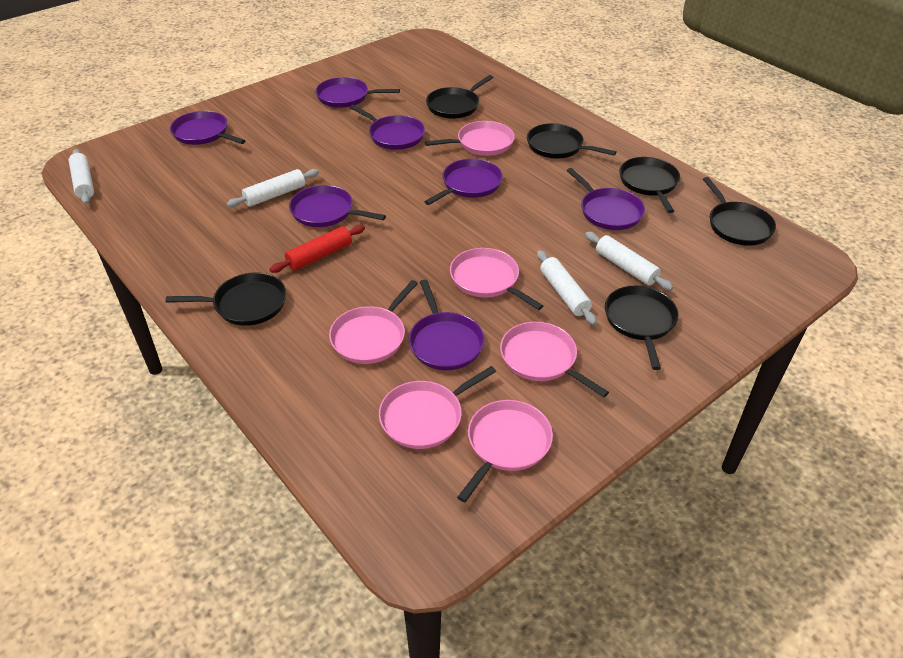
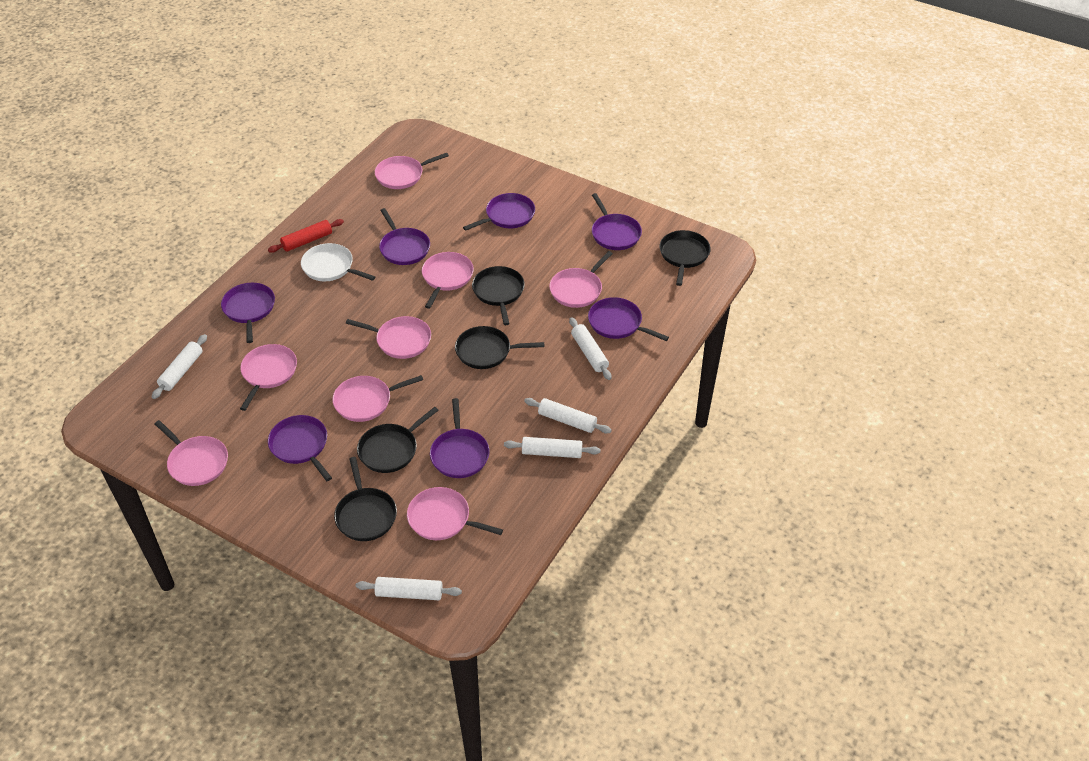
black pan: [166,273,286,326] [426,75,493,119] [527,123,617,159] [605,286,679,370] [619,157,680,213] [703,177,776,246] = 6 -> [334,457,397,541] [357,407,439,473] [455,326,544,369] [472,266,525,325] [659,230,711,286] = 5
pink pan: [329,280,418,364] [379,366,496,449] [425,121,515,156] [450,248,543,310] [457,400,553,502] [500,322,609,398] = 6 -> [155,420,228,486] [240,344,297,411] [333,375,423,422] [346,316,431,359] [375,153,449,189] [407,487,503,540] [422,252,474,309] [549,251,613,308] = 8
white pan: none = 0 -> [301,243,375,281] = 1
white rolling pin: [69,149,94,204] [226,169,319,207] [537,250,597,325] [585,232,673,290] = 4 -> [152,334,207,399] [356,577,462,600] [504,437,600,458] [524,398,612,433] [569,317,611,380] = 5

